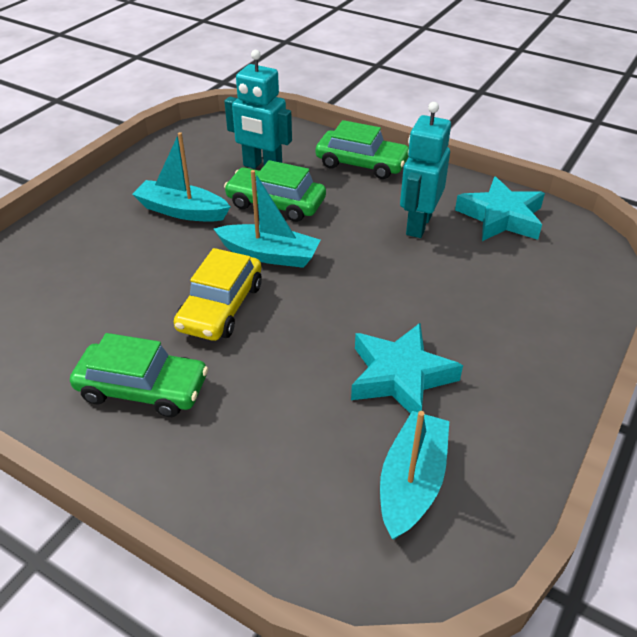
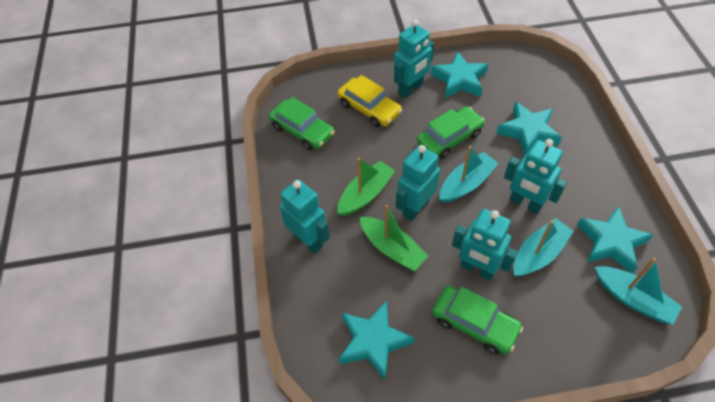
green boat: none = 0 -> [337,158,395,216] [360,205,428,271] = 2
turquoise robot: [224,50,292,169] [400,102,451,238] = 2 -> [280,179,330,254] [394,19,434,98] [396,145,440,221] [452,209,518,281] [504,139,567,214] = 5
turquoise star: [351,323,463,414] [455,177,545,241] = 2 -> [339,301,414,380] [431,51,488,98] [496,102,562,156] [577,206,653,273] = 4

